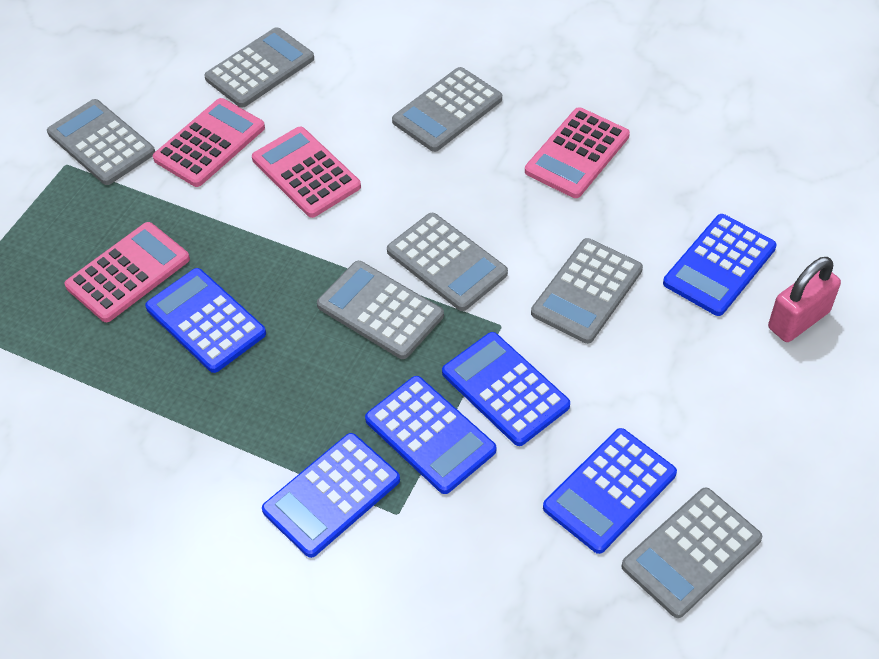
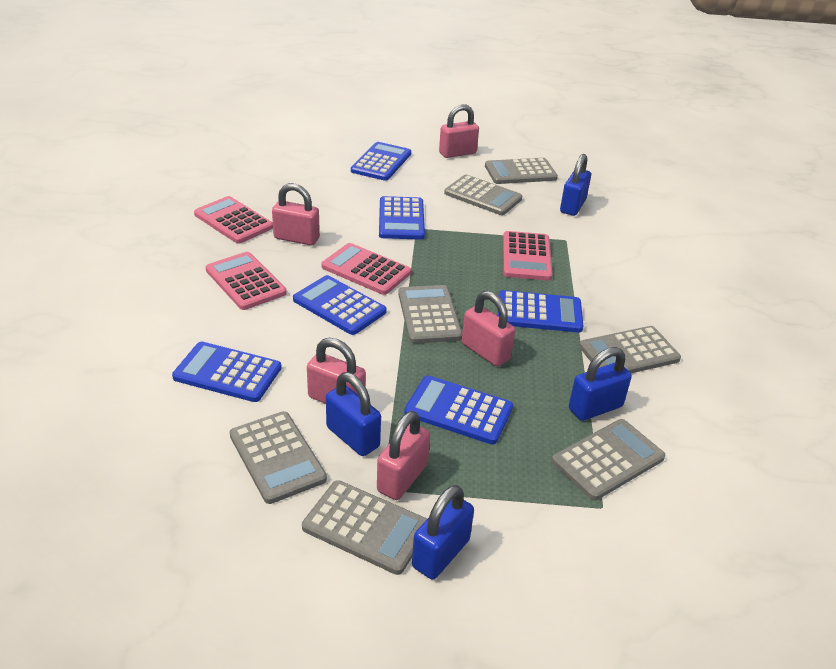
blue padlock: none = 0 -> [326,372,381,456] [412,485,474,579] [560,154,591,216] [569,347,632,421] = 4
pink padlock: [768,257,841,342] = 1 -> [272,183,320,245] [307,338,366,404] [377,411,430,500] [439,104,479,158] [462,291,515,367] = 5

